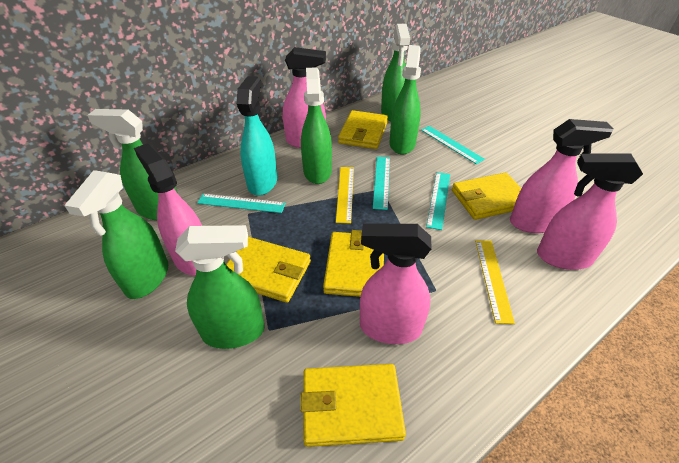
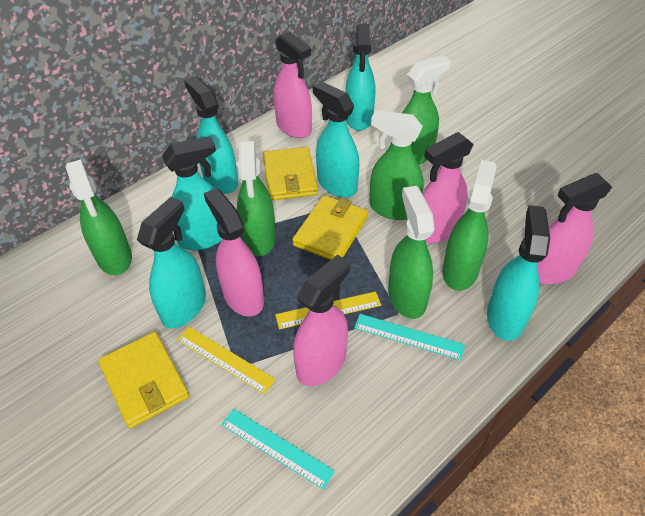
turquoise ruler: [197,194,286,213] [373,157,390,210] [421,126,485,164] [426,172,450,230] = 4 -> [221,409,335,490] [354,314,465,360] = 2
turquoise spray bottle: [237,76,277,196] = 1 -> [137,197,206,328] [162,136,222,250] [184,76,238,194] [313,81,359,198] [345,24,375,131] [487,205,550,341] = 6
yellow wallet: [226,237,311,303] [300,364,406,447] [323,230,384,297] [338,110,388,149] [452,172,521,220] = 5 -> [98,332,189,429] [263,147,318,200] [292,195,368,260] = 3

